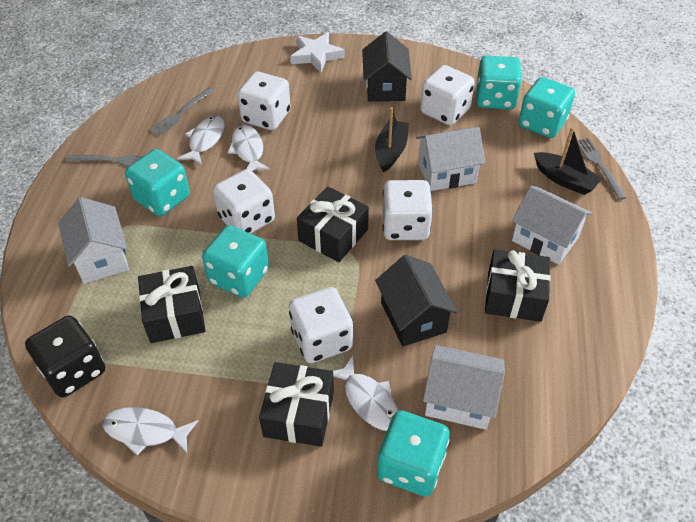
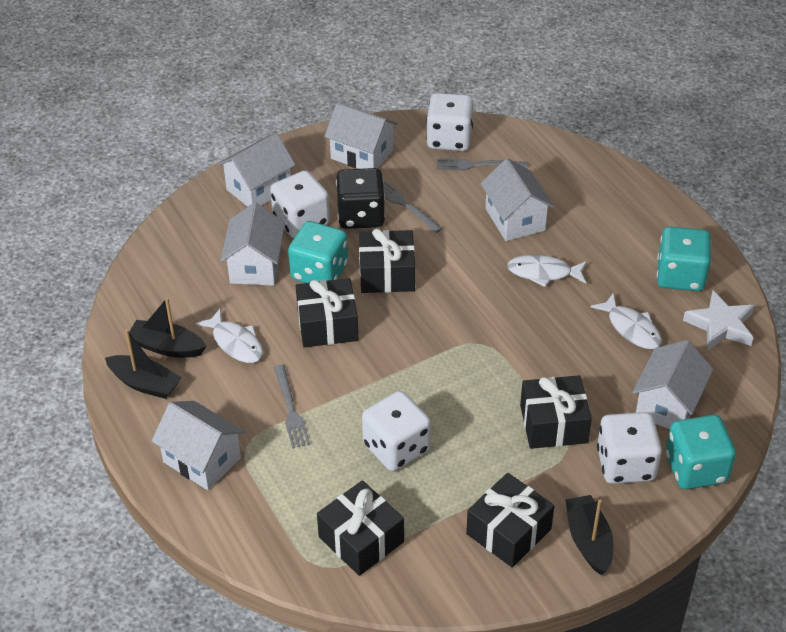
black boat: [375,107,409,172] [534,127,602,195] = 2 -> [105,329,182,399] [129,298,206,358] [565,495,614,575] = 3
black gift: [138,266,206,343] [259,362,334,447] [297,186,369,262] [485,250,550,322] = 4 -> [296,278,359,347] [317,480,404,576] [359,229,415,293] [466,473,554,568] [520,375,592,449] = 5
black house: [362,31,412,101] [375,255,458,346] = 2 -> none = 0
turquoise dice: [125,149,190,216] [202,225,269,298] [377,410,450,497] [476,55,522,110] [518,77,575,138] = 5 -> [288,221,348,283] [657,227,711,291] [666,415,736,489] = 3
white dice: [213,169,275,234] [237,71,291,130] [289,287,353,363] [382,180,433,240] [420,65,475,125] = 5 -> [270,170,330,238] [362,391,431,471] [426,93,474,151] [597,412,662,484] = 4
white fish: [102,407,198,456] [177,115,225,165] [228,125,270,171] [333,356,399,431] = 4 -> [196,309,263,363] [507,255,587,287] [590,293,662,349] = 3
white house: [58,197,129,284] [416,127,485,191] [423,345,505,430] [512,186,592,265] = 4 -> [152,401,245,490] [218,133,295,207] [220,202,285,286] [324,103,398,169] [480,158,554,241] [632,340,713,429] = 6

